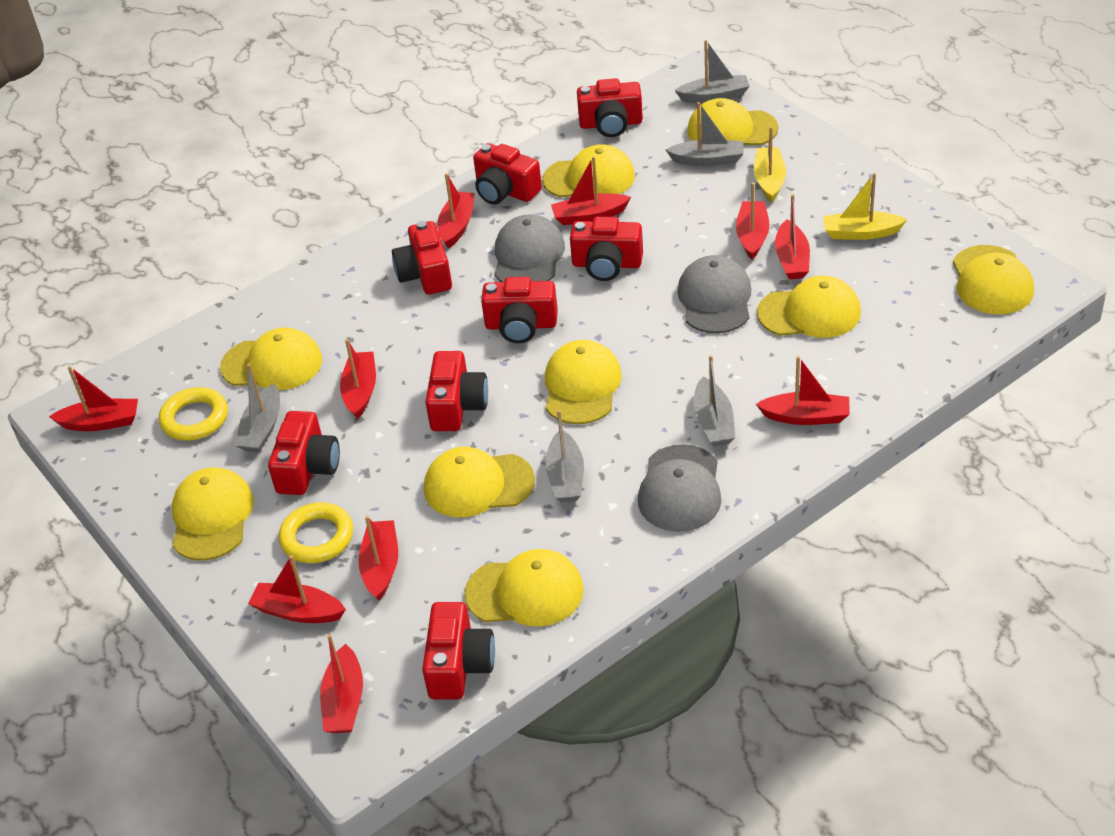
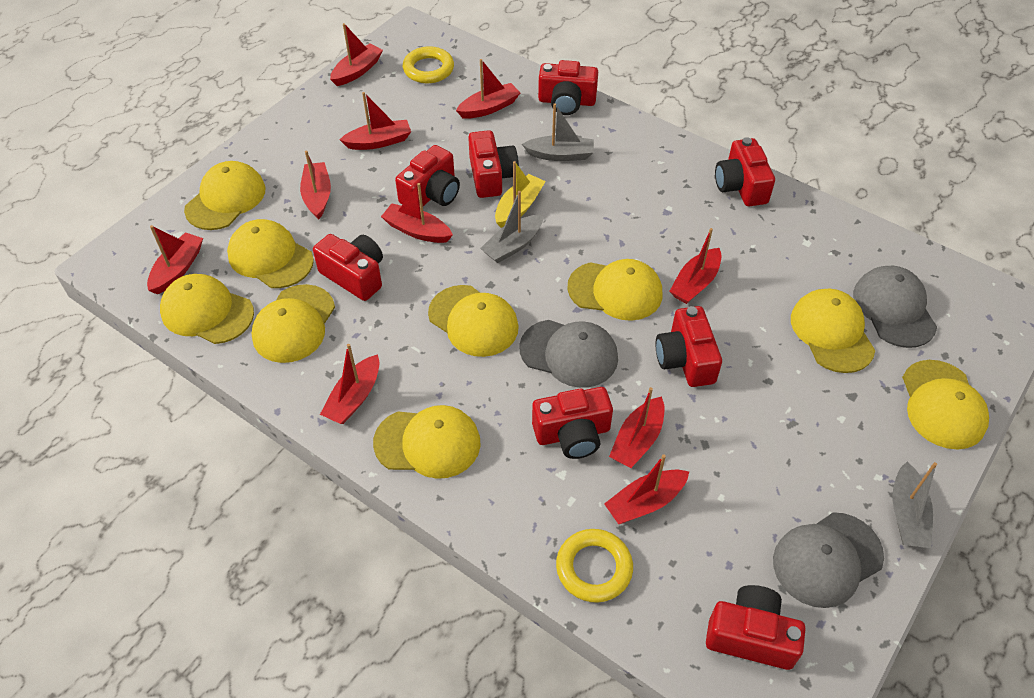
grey boat: [235,364,280,452] [545,410,584,503] [666,102,744,166] [674,40,750,103] [693,355,735,447] = 5 -> [480,191,543,263] [522,103,594,161] [892,461,937,548] = 3
yellow boat: [754,127,786,203] [823,173,908,240] = 2 -> [495,161,546,228] = 1

